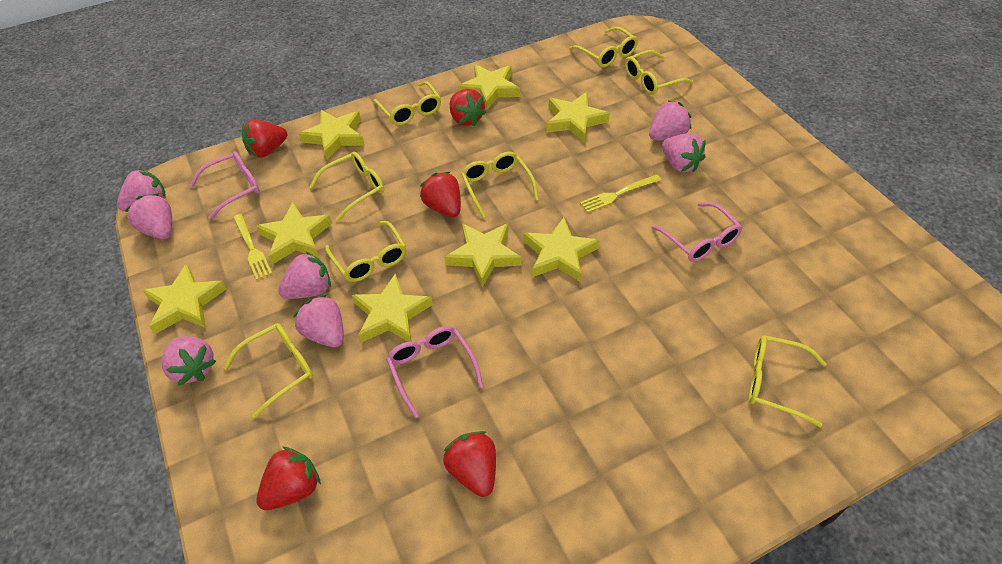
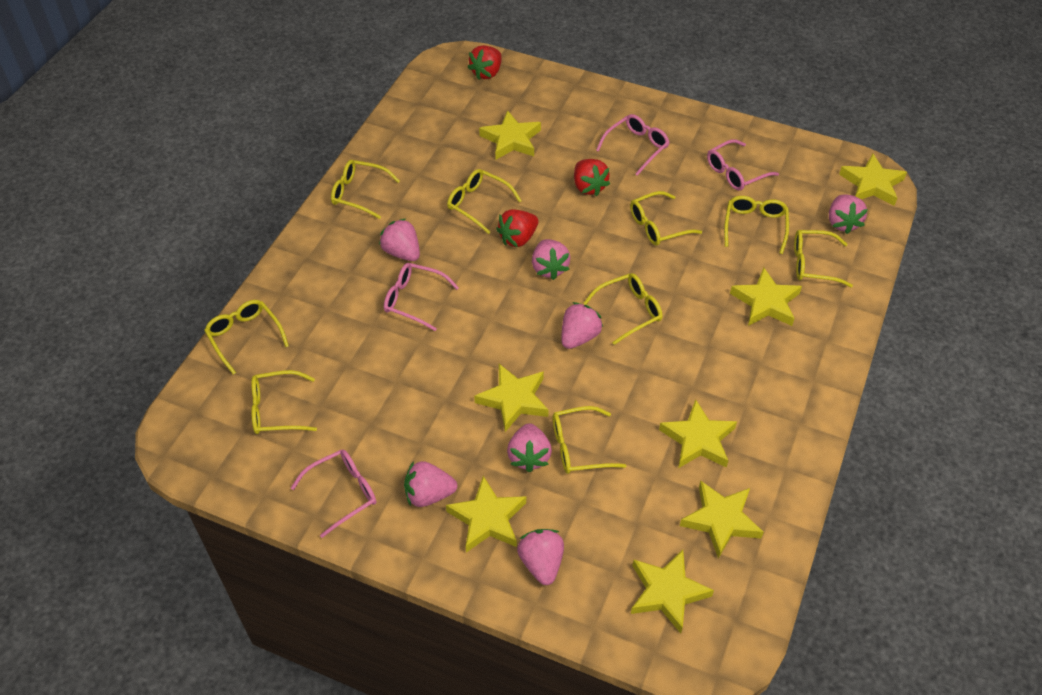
pink glasses: [190,151,260,220] [386,326,483,418] [651,202,743,262] = 3 -> [291,450,376,538] [384,263,459,331] [596,114,670,176] [707,139,779,191] = 4
red strawberry: [242,120,287,158] [257,447,321,510] [420,172,461,217] [443,431,496,497] [450,89,486,126] = 5 -> [468,45,502,80] [496,209,538,247] [574,159,610,196] = 3
yellow fork: [233,214,272,280] [580,174,661,213] = 2 -> none = 0
yellow glasses: [223,323,313,418] [310,152,384,221] [325,221,406,282] [373,81,441,125] [461,152,539,218] [569,27,638,67] [625,50,694,95] [749,335,827,427] = 8 -> [204,300,289,375] [251,370,317,434] [331,160,400,219] [447,169,522,234] [553,406,626,474] [583,273,663,345] [630,191,702,246] [724,196,789,254] [794,230,853,287] = 9

